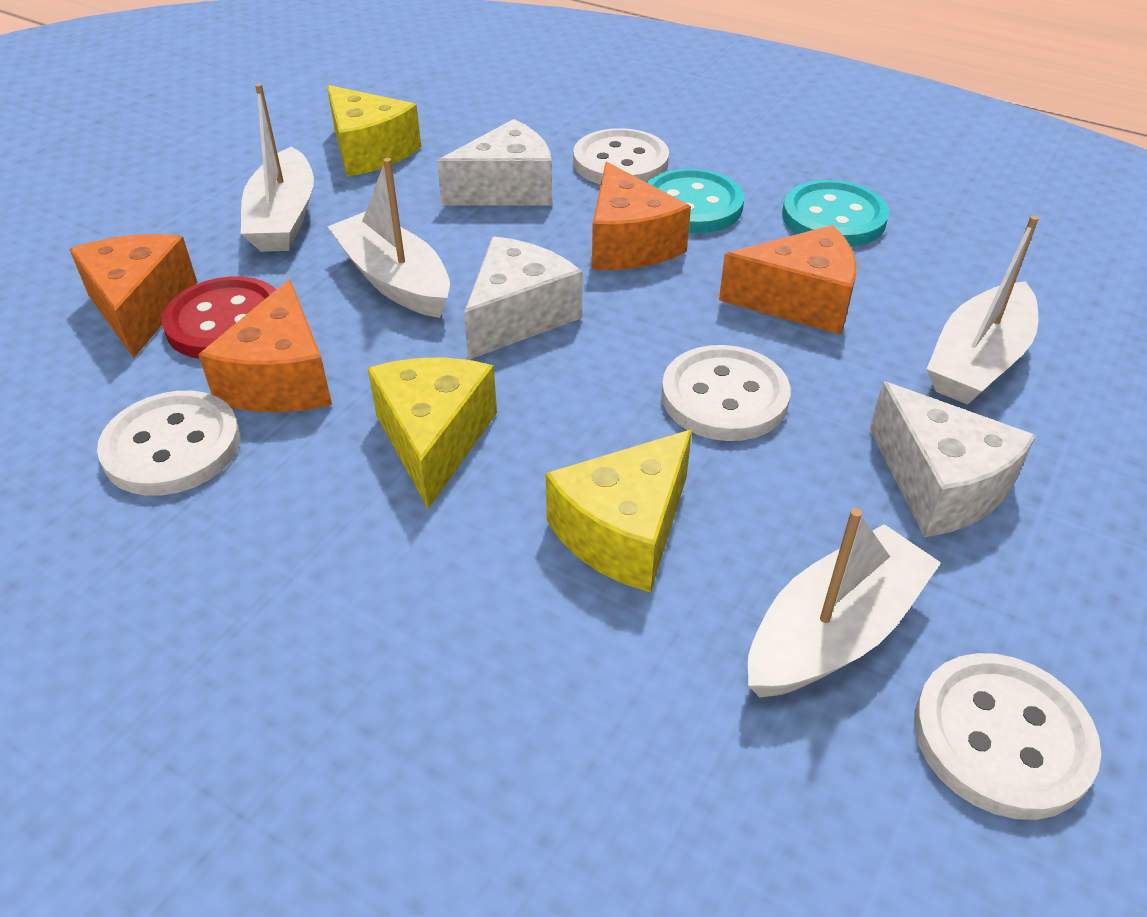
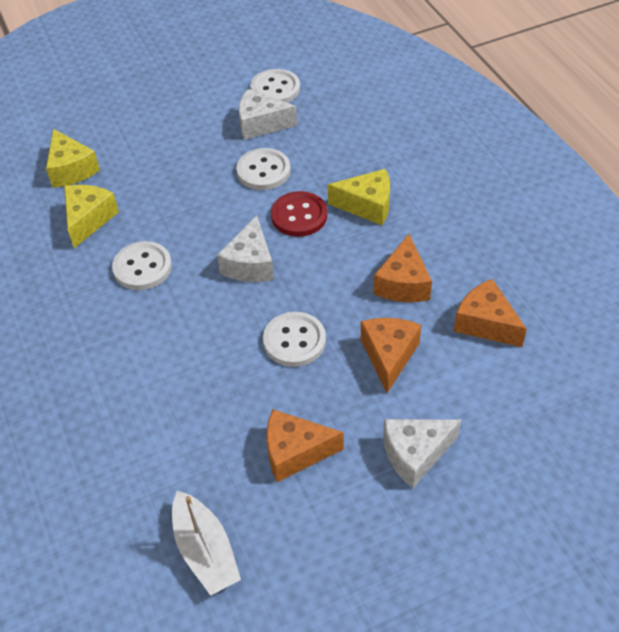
turquoise button: [647,169,744,234] [782,180,889,246] = 2 -> none = 0
white boat: [241,83,314,252] [327,158,450,318] [748,508,941,697] [927,215,1039,405] = 4 -> [172,491,241,596] = 1

